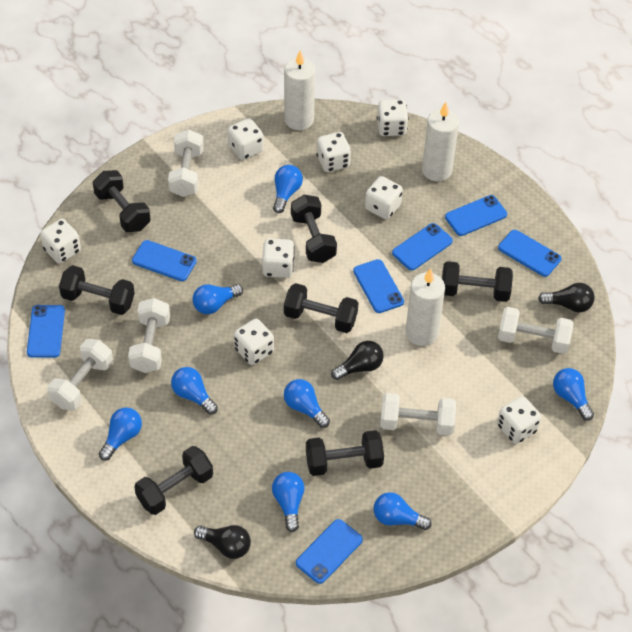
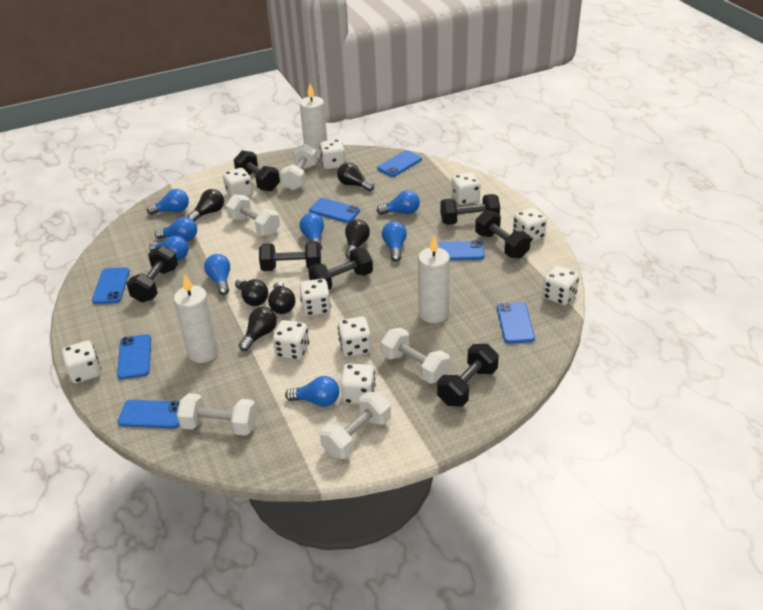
black light bulb: [194,525,251,559] [331,341,384,380] [538,283,595,313] = 3 -> [187,189,224,222] [235,278,268,306] [239,307,277,351] [268,282,295,314] [337,162,374,191] [345,219,370,259] = 6
white dice: [40,219,81,263] [228,118,264,160] [234,319,274,365] [262,239,295,278] [316,132,351,172] [365,176,403,219] [377,99,408,136] [497,396,541,444] = 8 -> [62,341,101,384] [223,168,253,197] [273,320,309,360] [299,279,331,316] [319,139,346,169] [338,317,371,357] [340,364,376,404] [451,172,481,205] [513,208,547,242] [542,266,579,305] = 10

